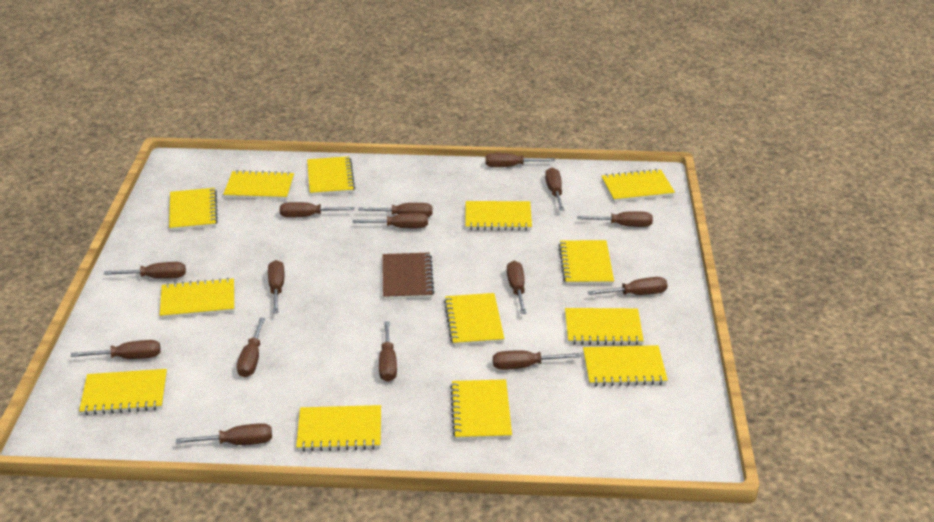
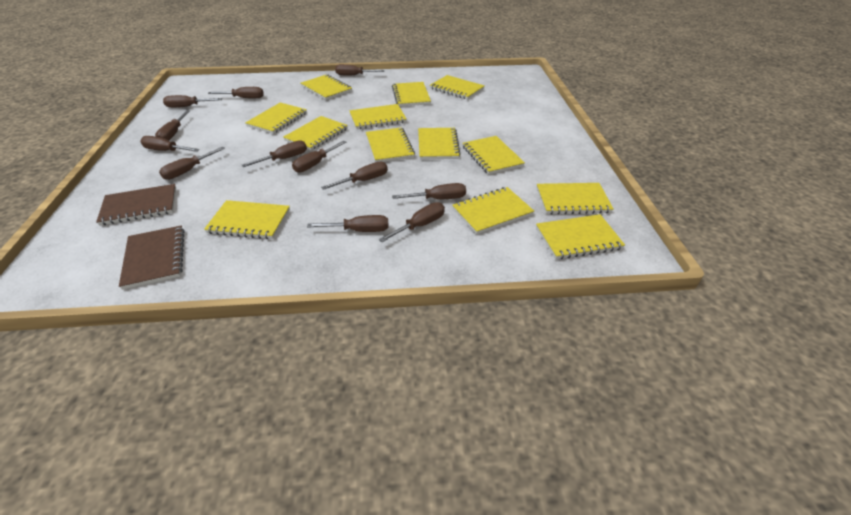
brown notebook: [382,253,434,300] = 1 -> [96,184,176,226] [119,226,184,290] = 2
brown screwdriver: [71,340,161,359] [104,262,186,279] [176,423,272,445] [237,318,265,378] [268,260,285,313] [280,202,354,218] [353,213,428,228] [358,203,433,217] [379,321,397,382] [485,153,555,167] [493,350,580,370] [507,261,527,314] [545,168,564,211] [577,211,653,227] [588,277,668,295] = 15 -> [140,136,200,152] [155,110,190,140] [159,147,225,180] [163,95,222,108] [208,87,264,98] [242,140,307,167] [292,141,346,173] [307,215,388,232] [321,161,388,190] [335,64,384,75] [379,202,445,242] [392,183,466,199] = 12

